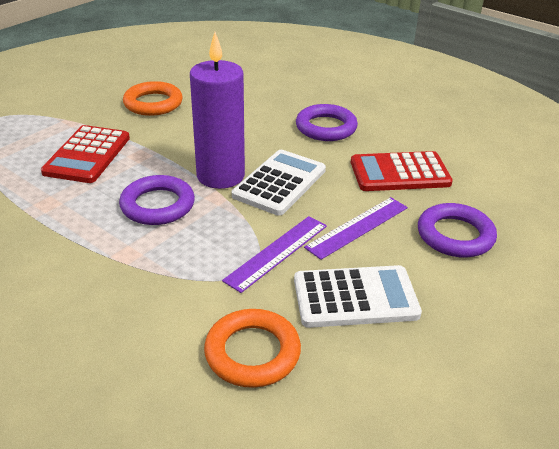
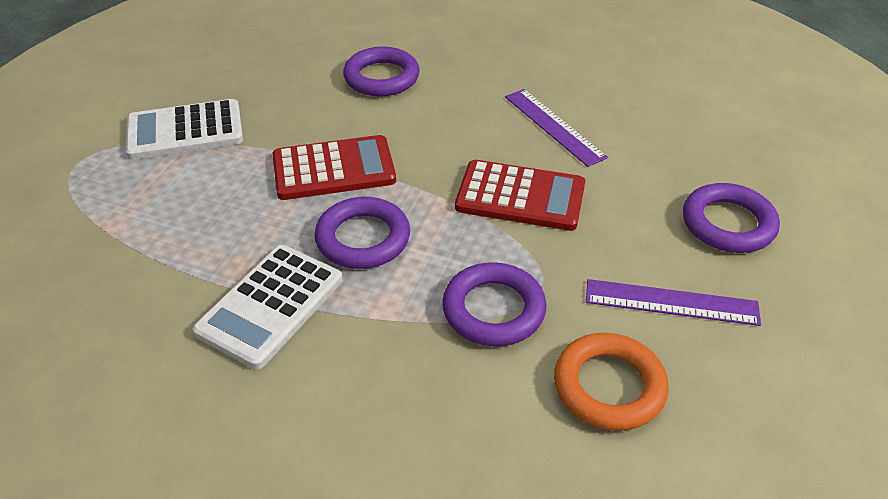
orange ring: [123,81,183,116] [204,309,301,388] = 2 -> [554,333,669,431] = 1
purple candle: [190,32,245,189] = 1 -> none = 0
purple ring: [119,175,195,225] [296,104,358,141] [418,203,497,258] = 3 -> [314,197,410,269] [343,47,420,96] [442,262,547,346] [683,183,780,253] = 4

